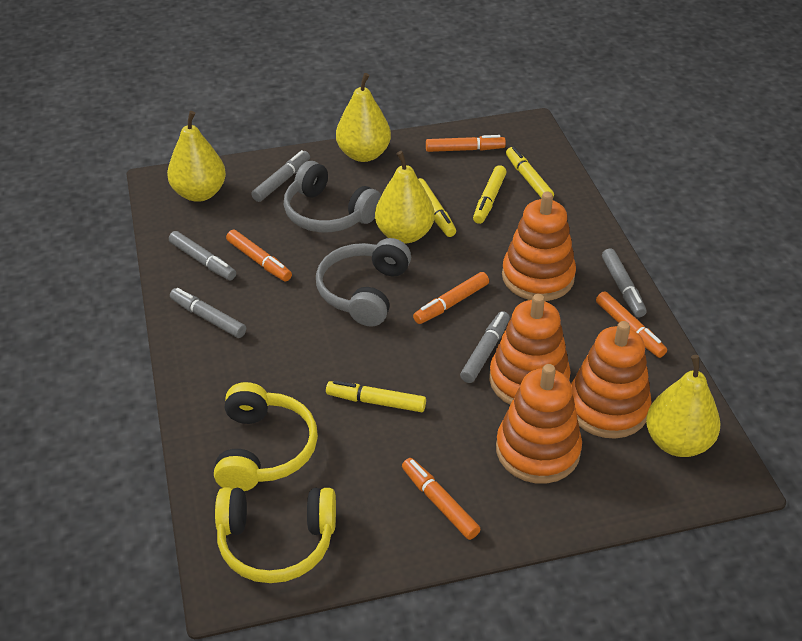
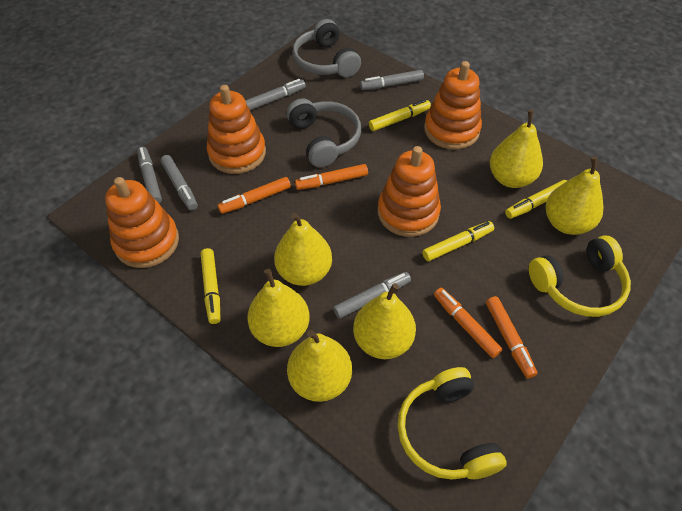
orange marker: [226,230,292,281] [402,458,480,540] [413,272,489,324] [426,135,506,152] [596,291,667,358] = 5 -> [218,177,291,214] [295,164,368,190] [434,288,502,358] [486,296,537,379] = 4
yellow pear: [167,111,226,202] [336,73,391,162] [375,151,434,244] [646,355,720,457] = 4 -> [247,269,310,347] [274,213,332,286] [287,330,352,402] [353,283,416,359] [490,110,543,188] [546,156,603,235] = 6

